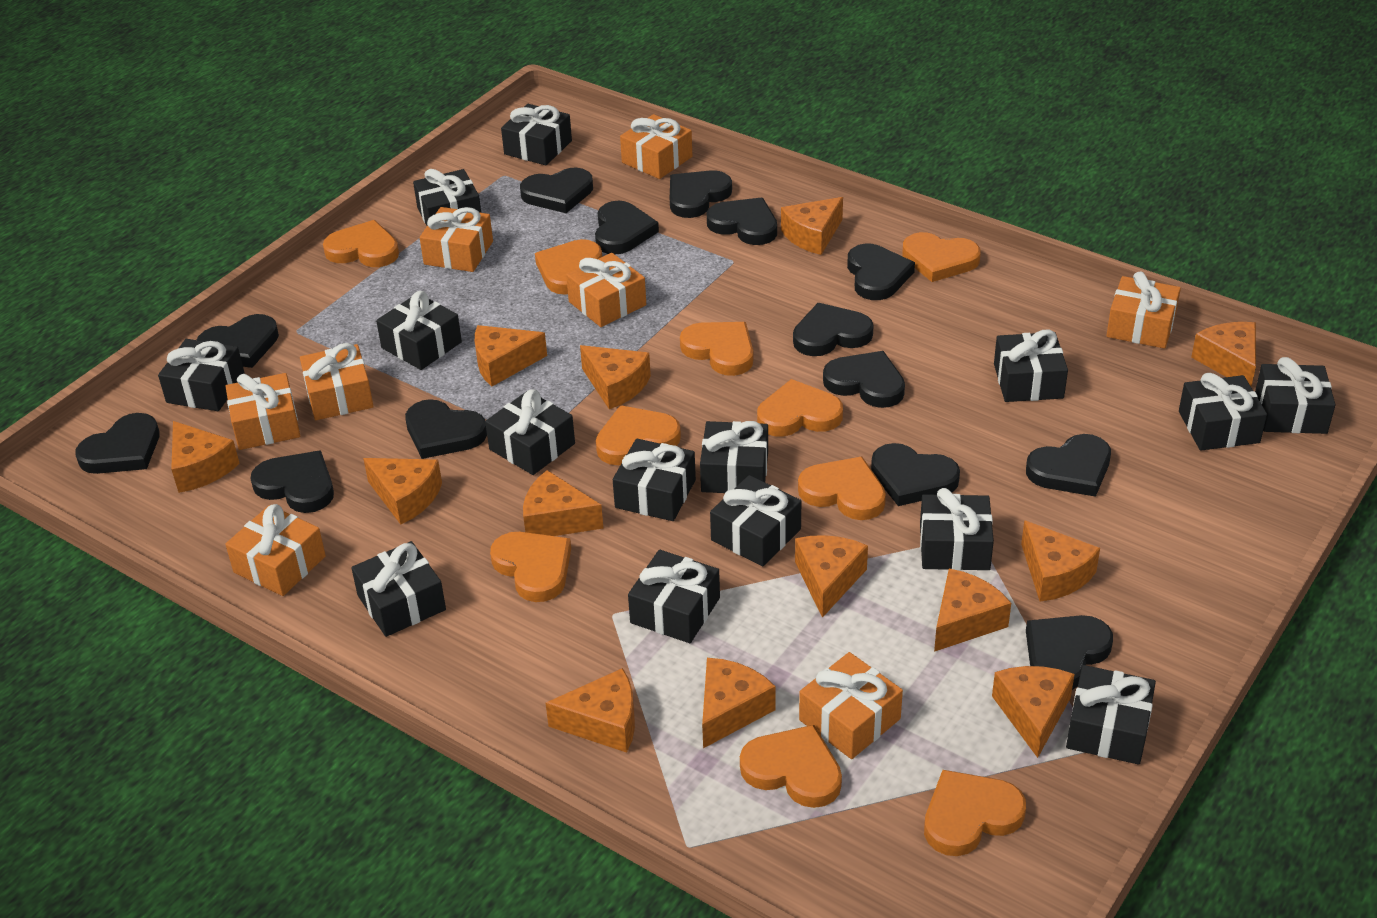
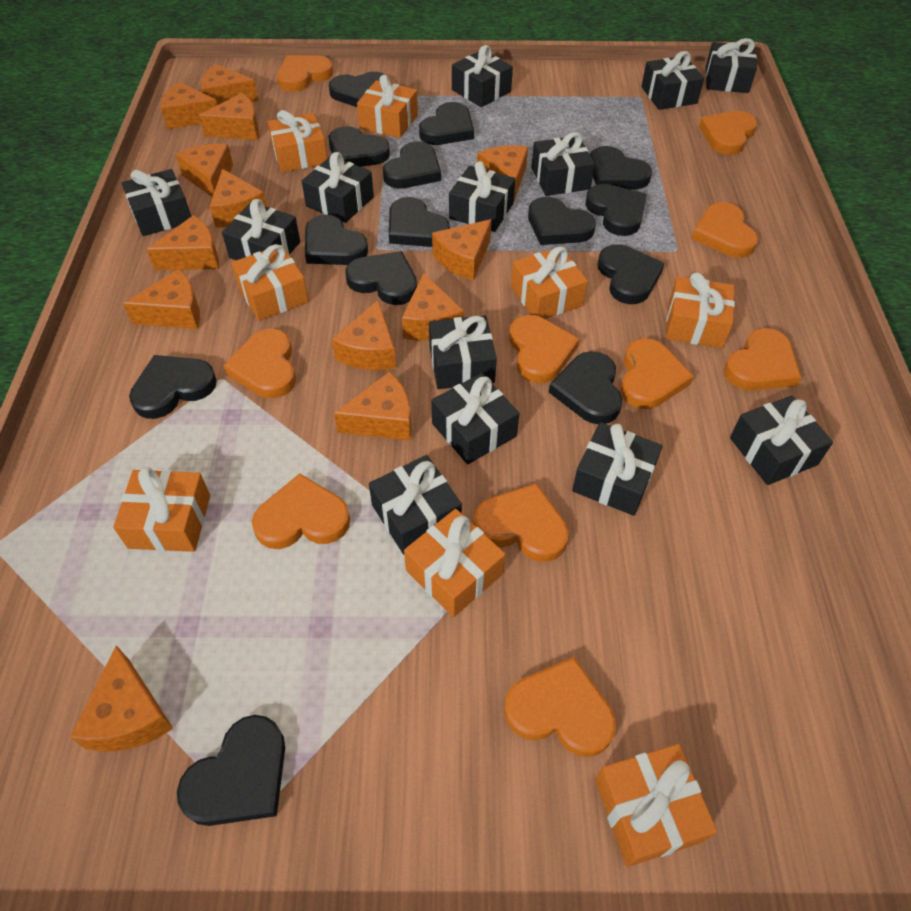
black gift: [158,339,245,411] [351,541,446,637] [376,291,462,370] [413,169,481,226] [485,390,575,475] [501,104,572,165] [613,439,696,521] [628,550,720,643] [700,421,768,493] [710,475,801,567] [920,488,994,570] [994,329,1068,402] [1066,665,1156,764] [1179,373,1267,450] [1255,357,1335,434] = 15 -> [121,169,191,236] [222,199,300,260] [302,152,374,223] [369,455,462,555] [429,315,497,389] [431,373,519,464] [449,161,515,232] [452,45,513,107] [532,132,595,196] [572,422,663,516] [641,51,704,110] [705,38,757,93] [730,396,833,485] = 13

